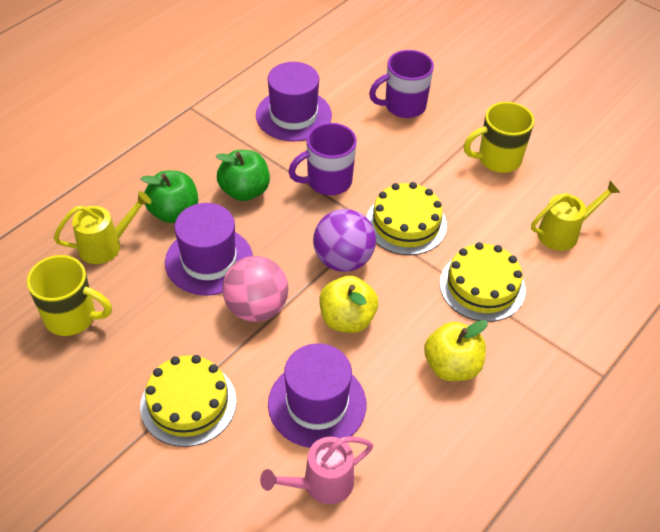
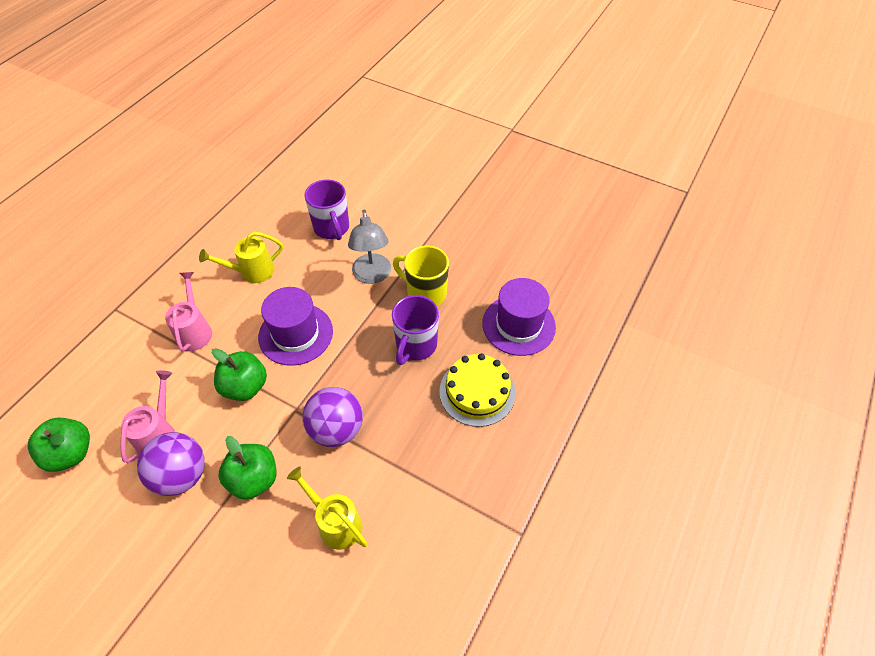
green apple: [141,171,198,223] [216,150,270,201] = 2 -> [28,418,90,472] [212,348,267,401] [218,436,277,500] = 3
grey lamp: none = 0 -> [348,210,391,284] = 1
pink ball: [222,256,288,322] = 1 -> none = 0
pink watering can: [260,436,373,504] = 1 -> [120,370,175,463] [165,272,212,352] = 2
purple ball: [313,209,376,272] = 1 -> [137,432,205,496] [303,387,363,447] = 2
purple hat: [165,203,253,295] [256,62,332,141] [268,343,366,448] = 3 -> [258,287,333,366] [482,278,556,356] = 2
yellow apple: [319,276,378,333] [424,320,488,381] = 2 -> none = 0
yellow cake: [140,355,237,447] [366,182,447,255] [440,242,526,322] = 3 -> [439,353,515,427] = 1
yellow mug: [27,255,112,336] [464,102,534,173] = 2 -> [393,245,449,306] = 1

